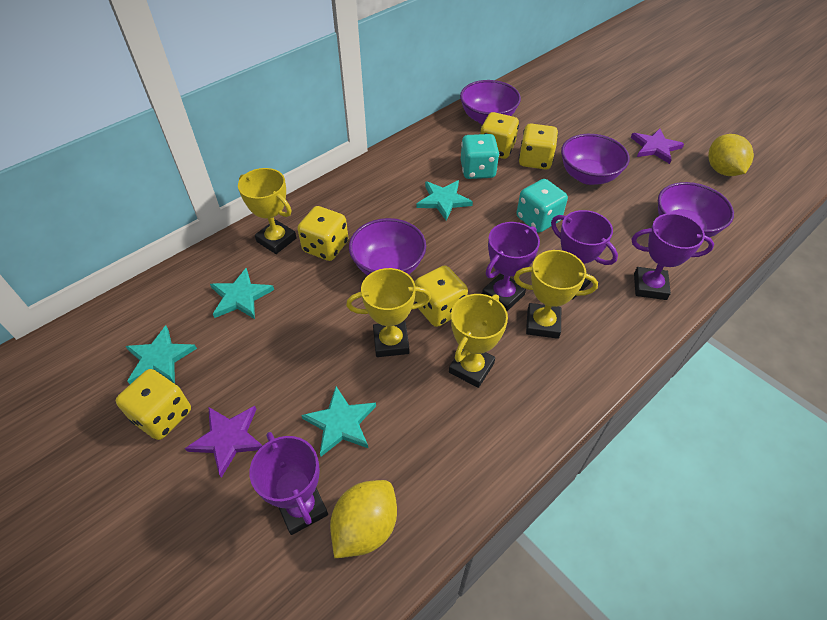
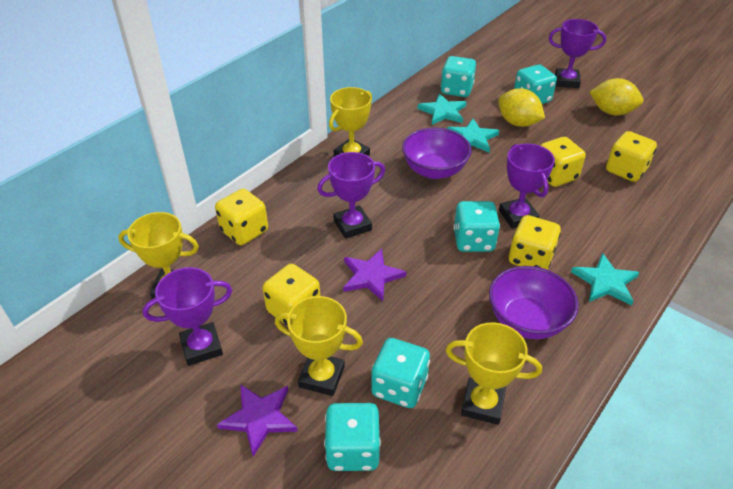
purple bowl: [349,218,426,276] [460,80,521,125] [561,134,630,185] [658,182,734,238] = 4 -> [402,128,472,179] [489,266,579,339] = 2
turquoise dice: [461,134,499,179] [516,179,568,233] = 2 -> [324,403,381,471] [371,338,430,408] [440,56,476,97] [454,201,500,252] [514,64,557,104] = 5
turquoise star: [125,326,197,384] [210,268,274,319] [301,386,376,456] [417,180,473,221] = 4 -> [417,93,467,125] [447,119,499,152] [571,253,640,306] = 3

